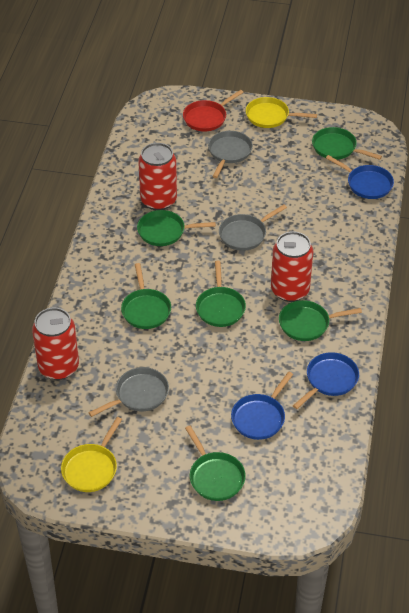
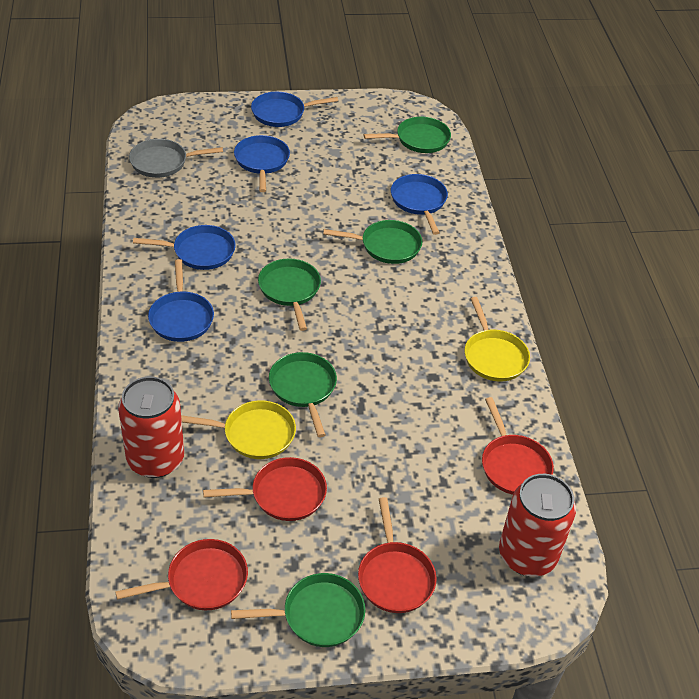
blue pan: [231,372,293,440] [293,352,359,409] [326,155,394,199] = 3 -> [133,225,236,270] [148,259,214,342] [234,135,290,192] [251,92,338,127] [391,174,448,235] = 5
green pan: [121,263,171,329] [137,210,216,246] [185,426,246,501] [196,261,246,327] [279,300,362,341] [312,127,382,160] = 6 -> [231,573,365,647] [258,258,321,331] [269,352,337,437] [323,220,422,264] [364,117,451,153] = 5
grey pan: [88,367,169,417] [208,131,253,178] [219,205,287,251] = 3 -> [129,139,223,178] = 1
red can: [32,308,79,380] [138,143,177,210] [271,231,313,302] = 3 -> [118,377,184,478] [499,474,576,577] = 2
red pan: [183,90,244,132] = 1 -> [115,539,248,610] [203,457,327,521] [358,497,437,613] [482,397,554,495] = 4

